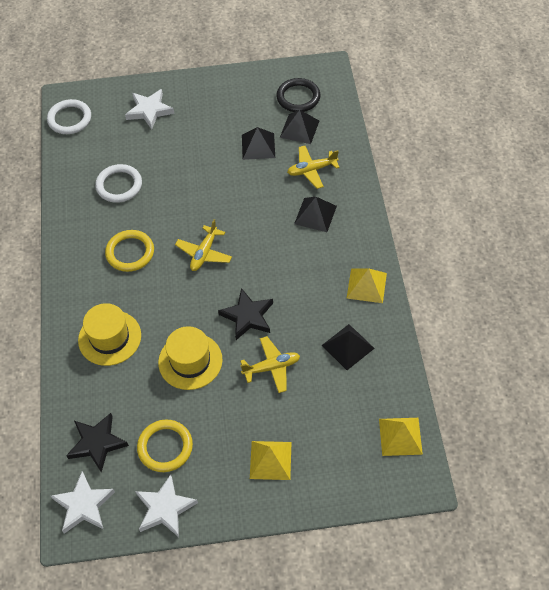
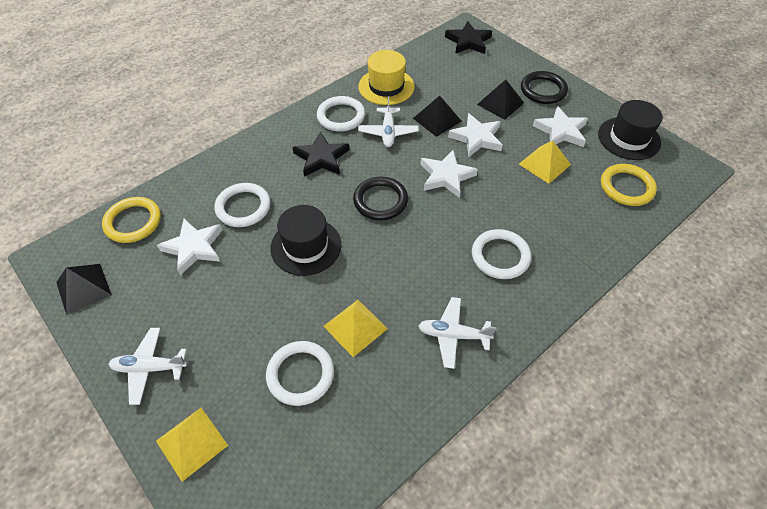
black hat: none = 0 -> [270,205,341,276] [598,100,663,160] = 2
black pyramid: [242,127,275,160] [280,110,319,144] [294,197,337,232] [321,324,375,370] = 4 -> [56,264,112,315] [413,96,462,137] [477,80,524,120] = 3
black ring: [276,78,320,112] = 1 -> [353,177,408,220] [521,71,568,104] = 2
white plane: none = 0 -> [109,328,187,405] [358,96,419,147] [418,297,496,369] = 3
white ring: [47,99,91,134] [95,164,142,203] = 2 -> [214,183,270,227] [266,341,334,406] [317,96,365,131] [472,229,531,279] = 4
white star: [51,471,115,533] [125,89,174,129] [135,474,198,537] = 3 -> [157,219,222,275] [420,150,478,198] [448,113,503,157] [533,106,588,147] = 4
yellow hat: [78,303,141,366] [158,326,223,390] = 2 -> [358,50,415,105] = 1
yellow plane: [175,219,232,271] [240,336,300,393] [287,146,340,189] = 3 -> none = 0

